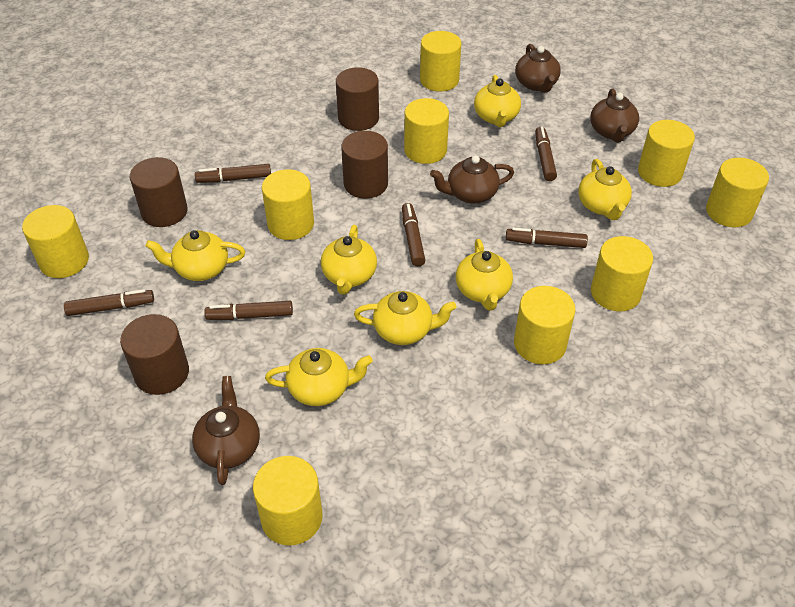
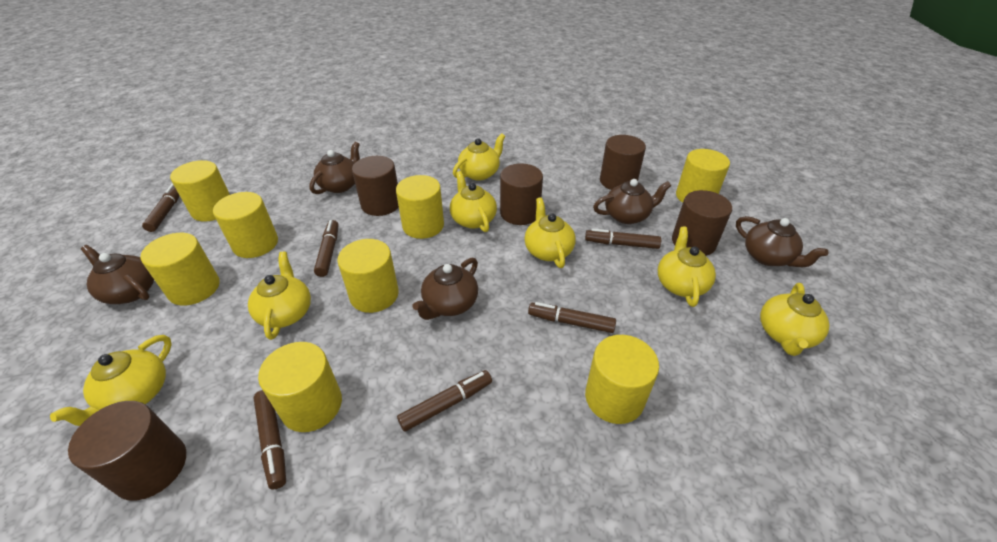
brown cylinder: [120,314,189,395] [130,157,187,227] [336,67,379,131] [341,131,388,198] = 4 -> [68,401,186,500] [352,156,399,216] [500,164,543,225] [600,135,646,190] [672,190,732,256] = 5
brown teapot: [192,376,260,485] [430,155,514,204] [515,44,561,93] [590,88,639,142] = 4 -> [81,245,154,304] [309,142,360,194] [412,258,478,320] [593,179,671,224] [736,216,828,267] = 5
yellow cylinder: [22,205,89,278] [253,456,323,546] [262,169,314,240] [404,98,449,164] [420,31,461,92] [514,286,576,364] [591,236,653,311] [638,120,695,187] [706,158,769,227] = 9 -> [141,233,220,306] [170,160,230,222] [213,192,278,258] [258,342,342,432] [337,239,399,313] [396,175,444,239] [585,335,659,424] [676,149,730,203] = 8

